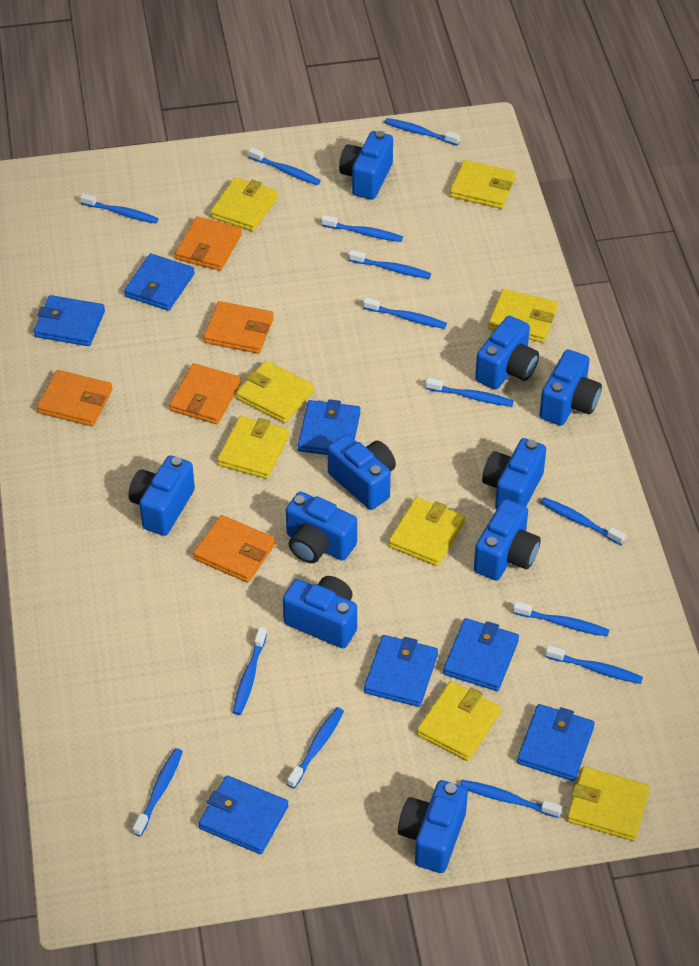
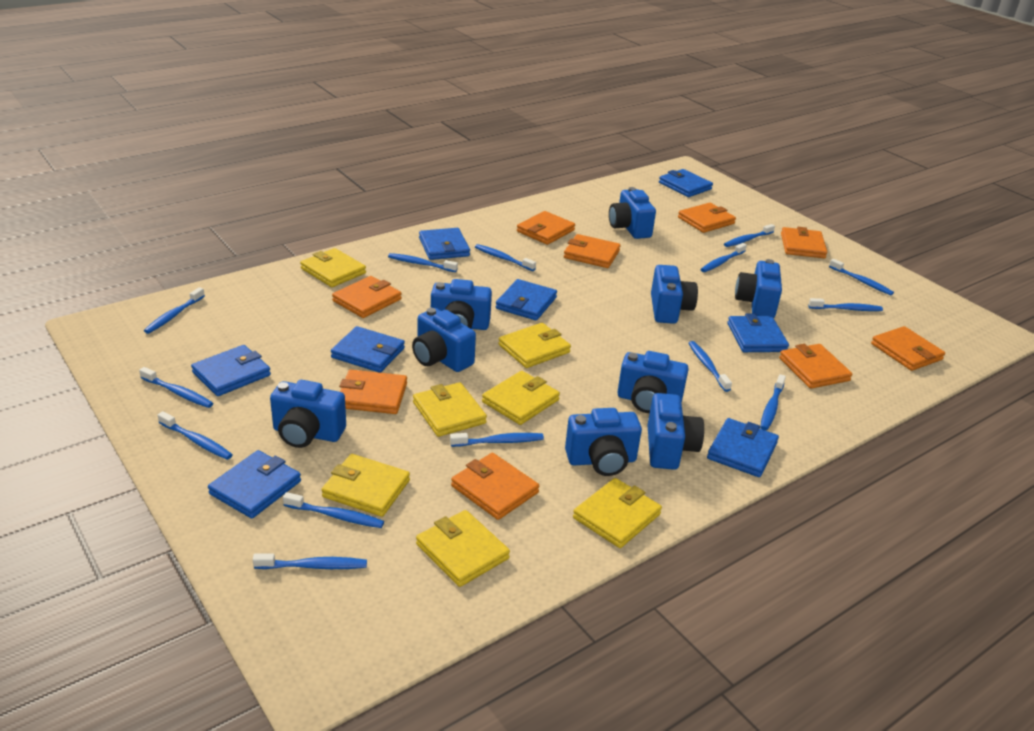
blue camera: [129,456,195,536] [283,576,357,648] [286,492,357,563] [328,434,396,510] [339,131,393,200] [398,780,468,873] [474,499,541,580] [475,316,539,390] [482,438,546,510] [539,349,602,426] = 10 -> [270,380,346,448] [412,308,476,372] [431,279,492,330] [565,408,642,476] [609,187,656,239] [617,351,689,413] [648,393,704,470] [651,265,698,324] [735,259,782,318] = 9
blue wallet: [34,295,105,346] [124,253,195,311] [198,775,288,854] [298,399,360,455] [364,635,438,707] [443,618,519,691] [517,704,595,781] = 7 -> [191,345,271,396] [208,450,301,518] [331,326,405,373] [419,228,470,260] [496,279,557,320] [659,169,713,197] [707,418,779,477] [727,313,789,352] = 8
orange wallet: [37,370,113,426] [169,363,241,424] [175,216,242,271] [193,515,276,583] [203,301,274,354] = 5 -> [332,276,402,318] [339,370,407,414] [451,453,539,520] [517,211,575,245] [564,234,621,268] [678,203,736,233] [779,344,852,389] [781,227,828,258] [871,326,945,371] = 9
yellow wallet: [210,177,278,231] [217,416,289,479] [236,361,314,423] [388,497,465,566] [417,681,501,761] [450,160,516,209] [488,289,558,343] [567,766,650,841] = 8 -> [300,248,366,287] [322,454,410,517] [413,382,487,437] [416,510,510,587] [482,371,560,425] [498,323,571,368] [573,478,662,548] = 7

